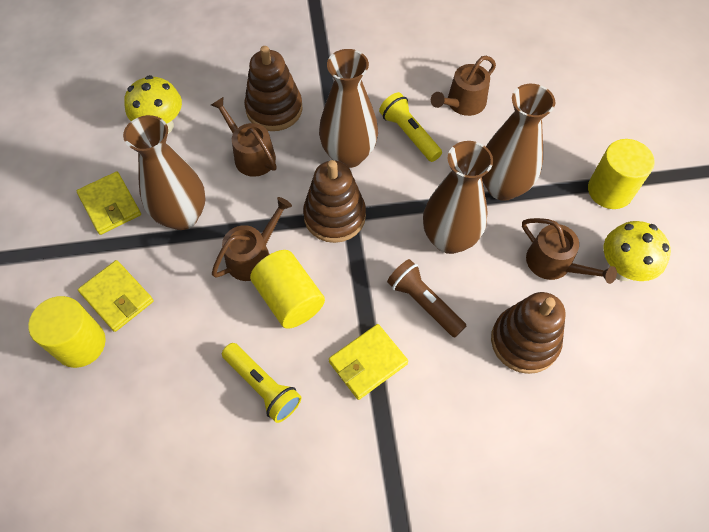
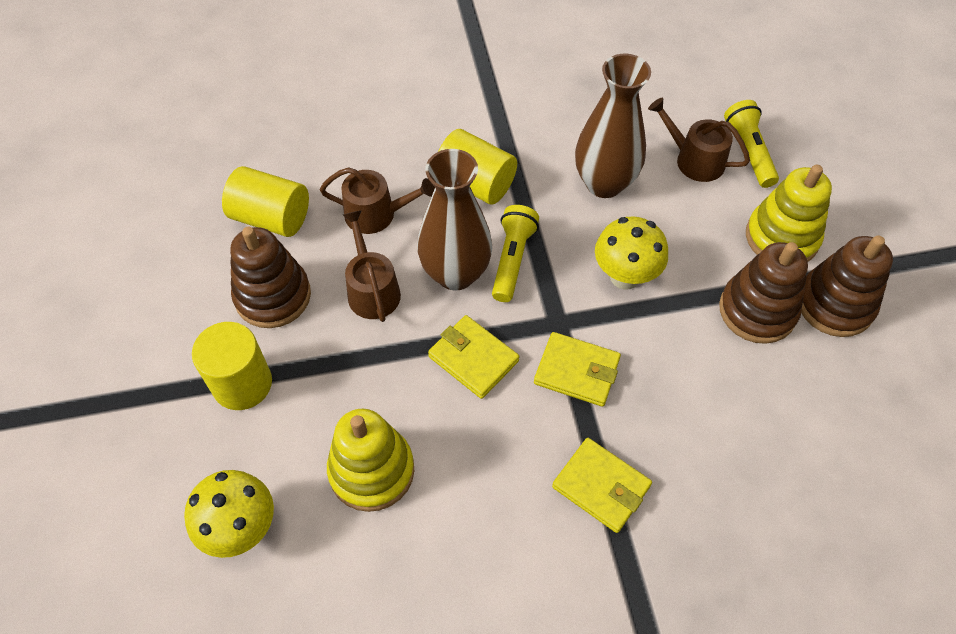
brown flashlight: [387,259,466,338] = 1 -> none = 0
brown vase: [123,115,206,230] [319,49,378,168] [423,141,493,254] [482,84,555,201] = 4 -> [417,149,492,290] [575,54,651,198] = 2
brown watering can: [211,97,277,177] [212,197,292,281] [431,56,496,116] [522,218,617,284] = 4 -> [320,167,435,234] [343,210,401,322] [648,97,750,182] = 3
yellow stacking toy: none = 0 -> [327,409,414,512] [746,165,832,262] = 2

